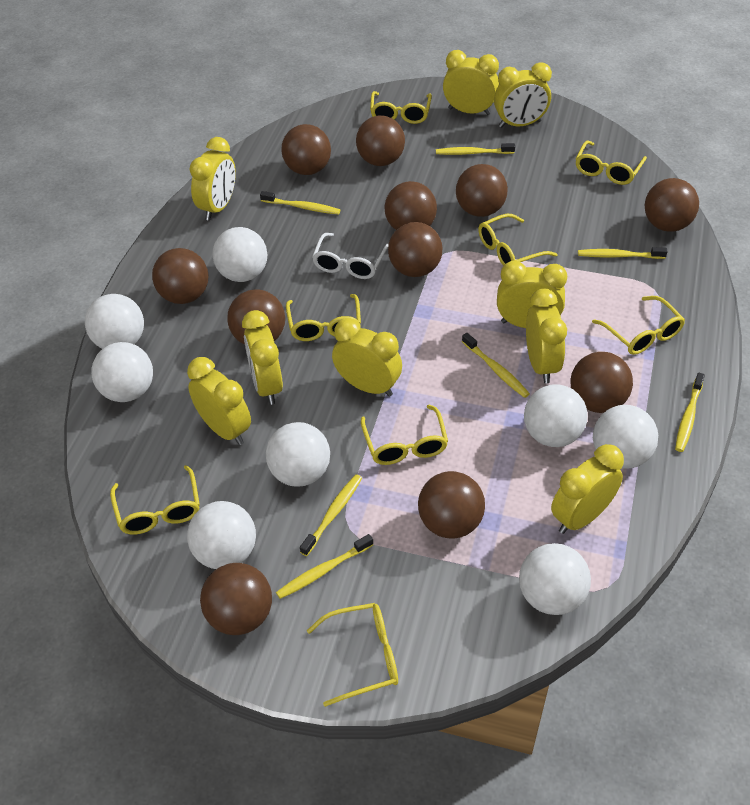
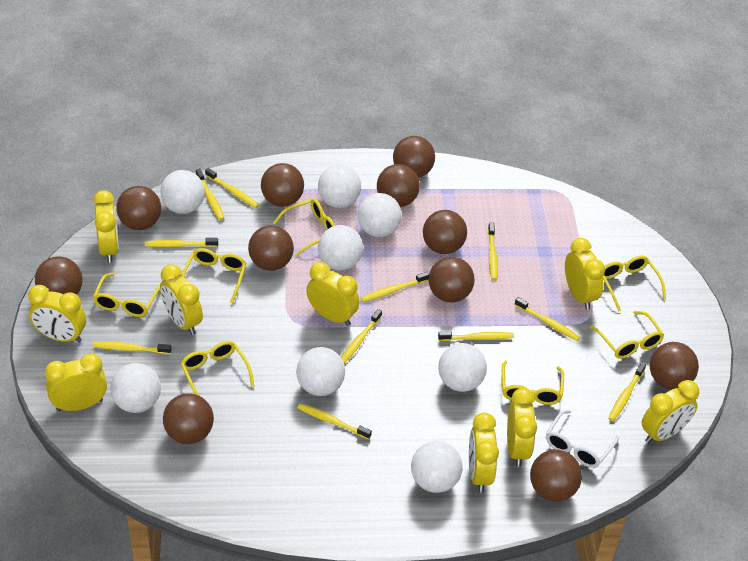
yellow glasses: [110,465,200,535] [286,294,361,341] [307,603,398,707] [361,405,448,465] [370,91,432,124] [478,214,557,266] [576,140,647,185] [592,296,685,355] = 8 -> [93,273,160,317] [181,341,254,396] [182,248,246,304] [273,199,335,256] [502,361,564,405] [590,311,664,359] [603,255,666,312] = 7
yellow toothbrush: [260,191,340,215] [276,534,373,599] [300,474,362,556] [436,143,515,155] [462,333,530,398] [578,247,667,259] [675,373,705,452] = 7 -> [93,342,172,354] [145,238,218,247] [196,168,224,220] [205,168,259,208] [298,403,372,440] [341,309,382,364] [361,272,429,302] [438,331,514,341] [488,223,498,280] [515,297,580,341] [608,362,646,421] = 11

